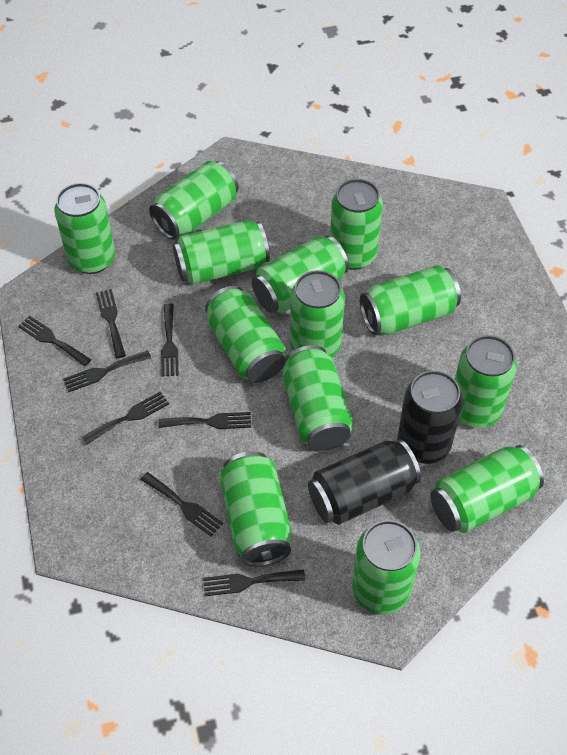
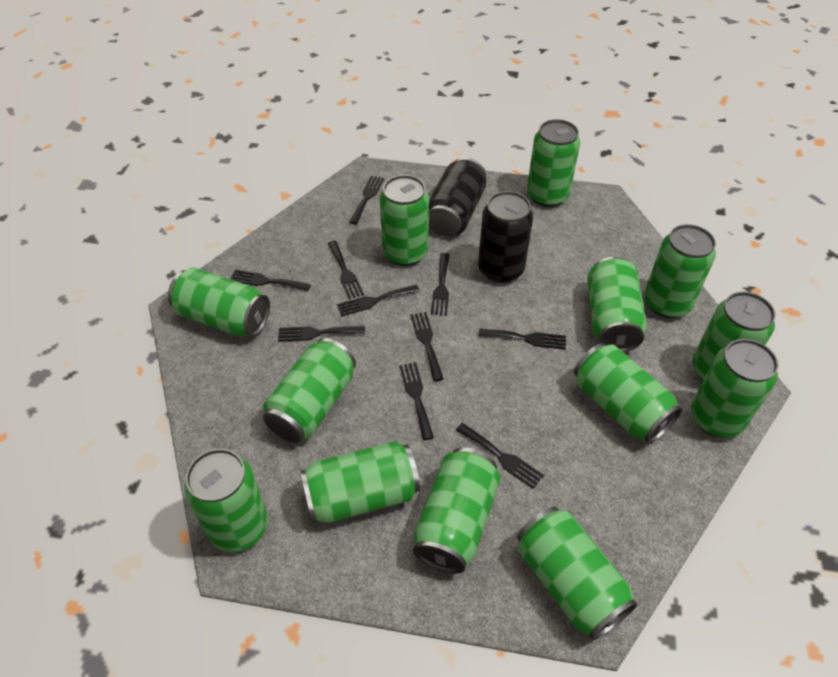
black fork: [18,316,91,366] [63,350,151,392] [82,392,169,445] [96,289,126,358] [140,472,223,536] [159,412,251,429] [161,303,179,377] [203,569,305,596] = 8 -> [231,270,311,291] [278,326,365,342] [328,240,364,299] [337,285,419,316] [349,176,384,225] [399,362,434,440] [410,312,444,381] [431,253,450,315] [456,423,544,489] [479,328,566,350] = 10

